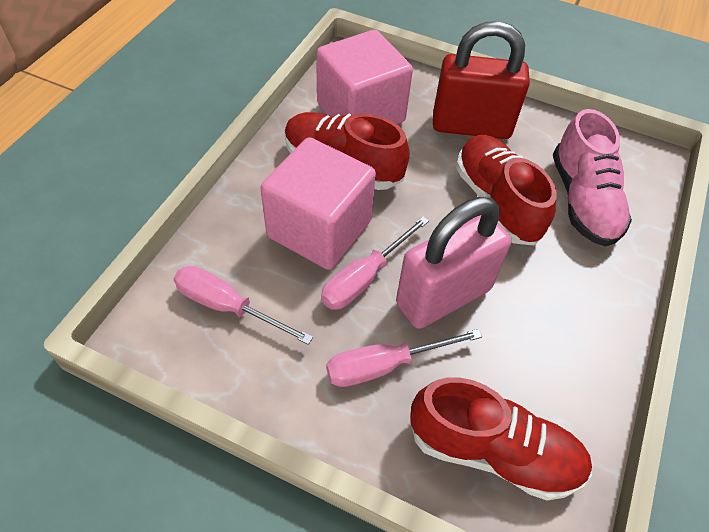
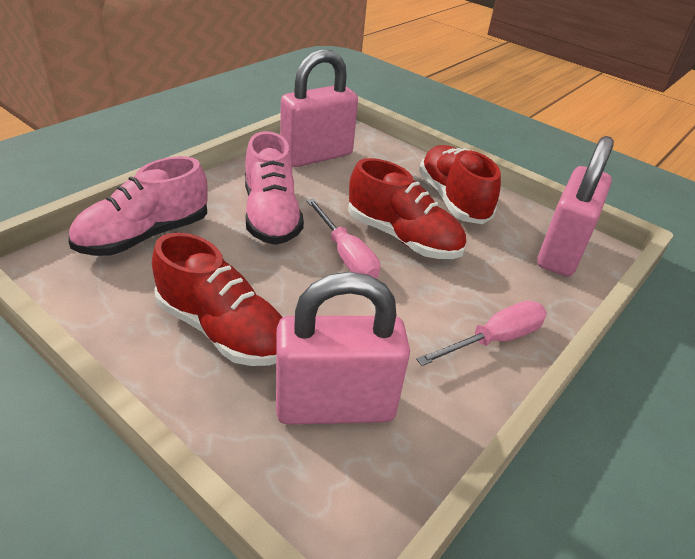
pink cube: [260,137,376,270] [316,30,413,124] = 2 -> none = 0
pink padlock: [396,197,511,329] = 1 -> [276,272,410,425] [280,49,358,167] [537,136,614,276] = 3
pink screwdriver: [174,266,313,345] [321,216,429,310] [326,329,482,387] = 3 -> [307,199,380,279] [416,301,547,366] = 2
pink shoe: [553,109,632,247] = 1 -> [68,156,208,256] [245,131,304,245] = 2
red padlock: [433,21,530,139] = 1 -> none = 0

